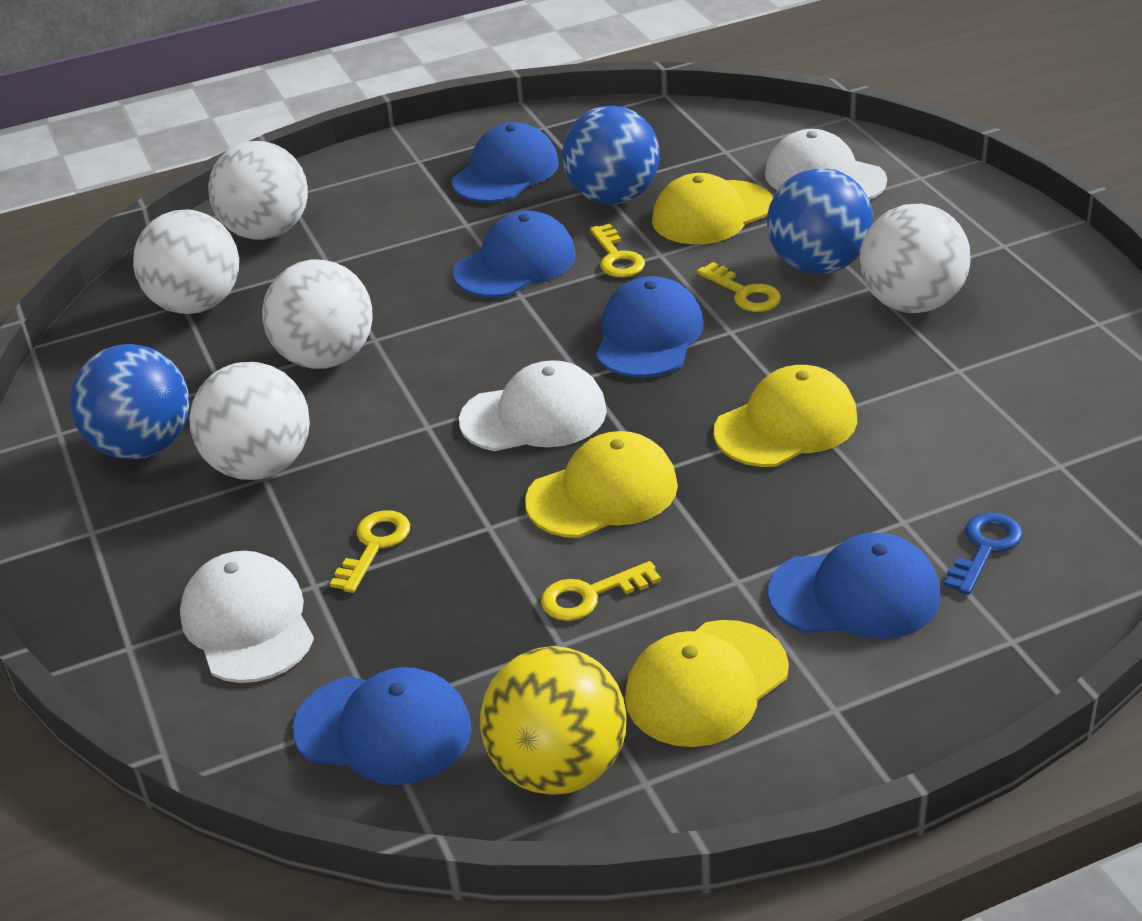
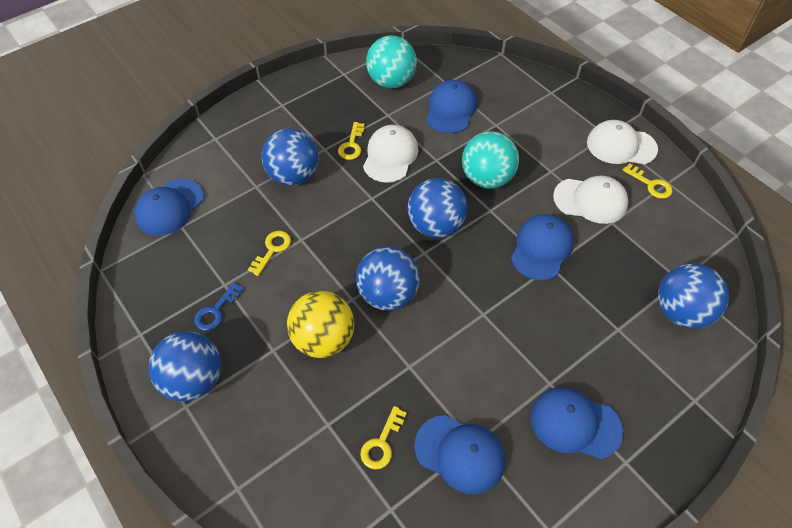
blue ball: [70,344,189,460] [562,106,660,205] [767,168,873,274] = 3 -> [149,331,221,401] [262,128,319,186] [356,247,420,311] [408,178,468,238] [658,263,729,329] = 5
turquoise ball: none = 0 -> [366,36,417,88] [462,131,519,189] = 2
white ball: [133,210,239,314] [189,362,310,480] [208,141,308,240] [262,260,373,369] [859,204,971,313] = 5 -> none = 0
yellow cap: [525,431,678,538] [625,620,789,747] [652,173,773,244] [714,365,857,467] = 4 -> none = 0

